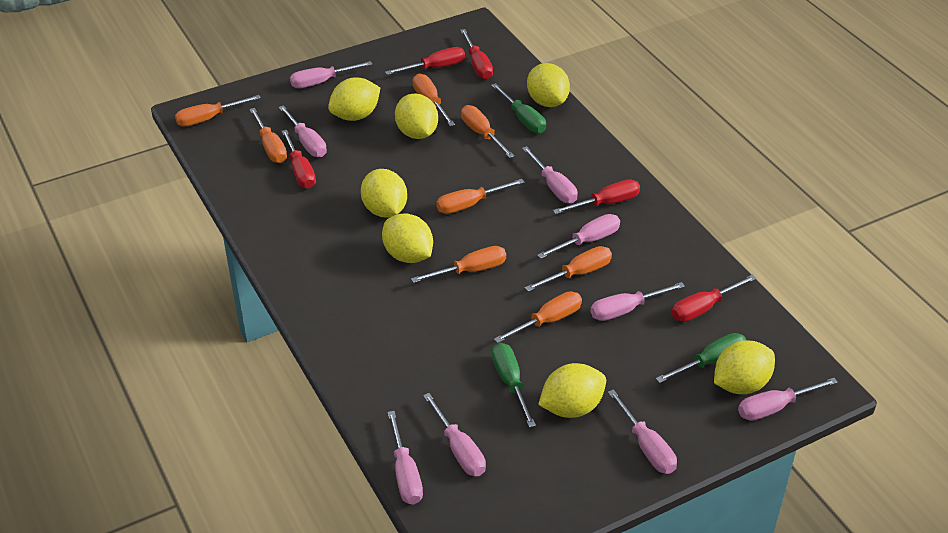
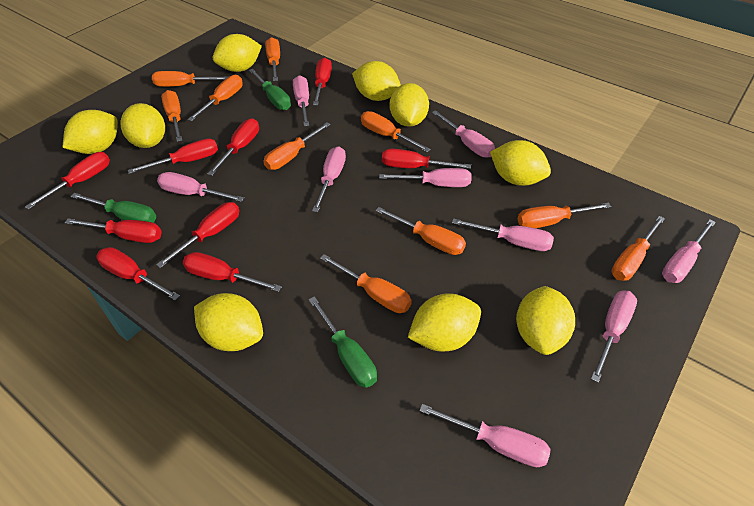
orange screwdriver: [175,95,261,127] [249,108,287,163] [411,246,506,283] [413,74,455,126] [436,179,525,214] [461,105,514,158] [494,291,582,343] [525,246,612,292] = 8 -> [152,71,228,87] [161,90,183,142] [188,75,243,121] [263,122,331,170] [265,37,280,81] [320,254,412,313] [361,111,431,152] [375,207,466,255] [518,203,611,228] [611,216,665,281] = 10
red screwdriver: [281,130,316,188] [385,47,465,75] [460,29,493,79] [553,179,640,214] [671,274,757,322] = 5 -> [25,152,110,210] [65,218,162,243] [96,247,180,301] [128,138,218,174] [156,202,239,268] [183,252,282,292] [208,118,259,176] [313,58,332,106] [382,149,471,169] = 9
yellow lemon: [328,77,380,121] [361,169,407,218] [382,213,433,263] [395,93,438,139] [527,63,570,107] [538,363,606,418] [714,341,775,394] = 7 -> [63,110,118,154] [120,103,165,148] [194,293,263,351] [213,34,262,72] [352,61,401,101] [390,83,429,127] [408,293,481,351] [490,140,551,186] [516,286,575,355] = 9

